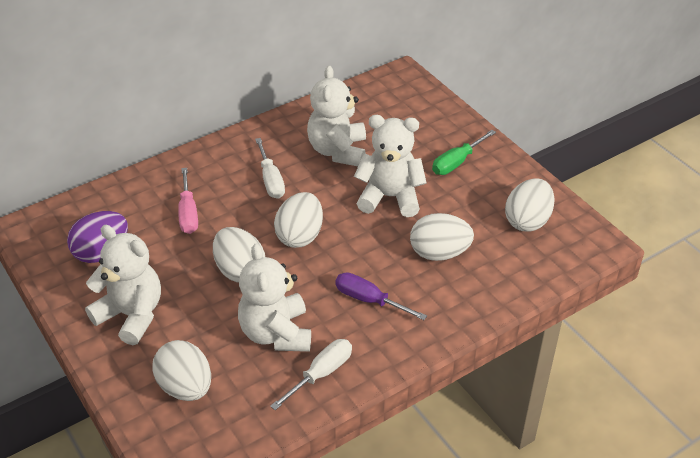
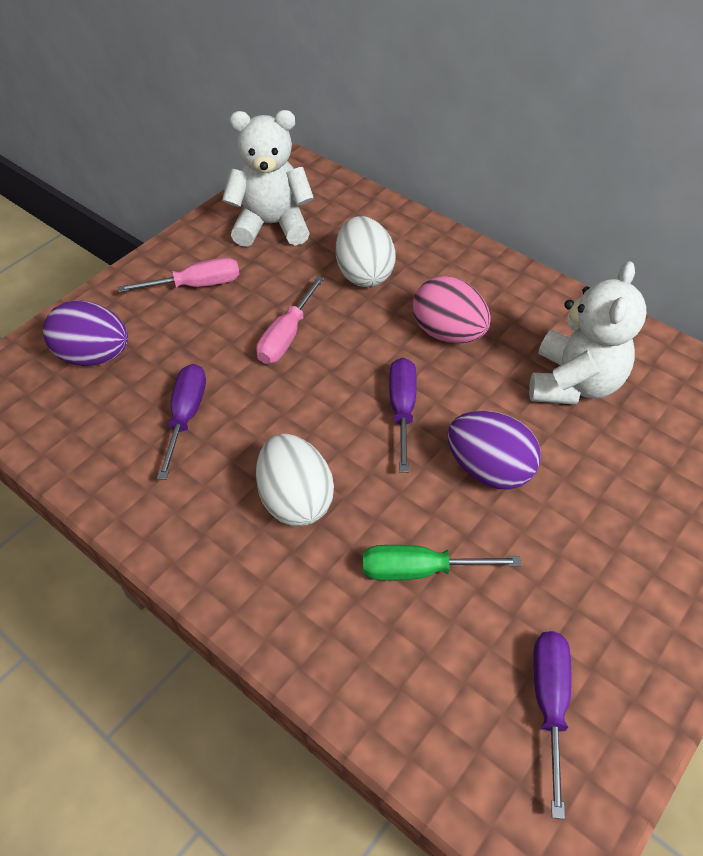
pink egg: none = 0 -> [413,276,491,343] = 1
pink screwdriver: [178,168,198,234] = 1 -> [118,257,239,293] [256,276,324,364] = 2
purple egg: [67,211,128,263] = 1 -> [43,300,128,366] [448,411,541,490] = 2
purple screwdriver: [335,272,427,320] = 1 -> [157,364,206,480] [389,358,417,473] [533,631,572,819] = 3
white egg: [152,340,211,401] [213,227,265,283] [274,192,323,248] [410,213,474,261] [505,178,555,232] = 5 -> [256,434,334,526] [336,216,396,287] = 2
white screwdriver: [255,138,285,199] [270,339,352,410] = 2 -> none = 0
white teddy bear: [85,225,161,345] [238,243,311,352] [307,65,366,166] [354,115,426,217] = 4 -> [222,110,314,247] [529,261,646,405] = 2

